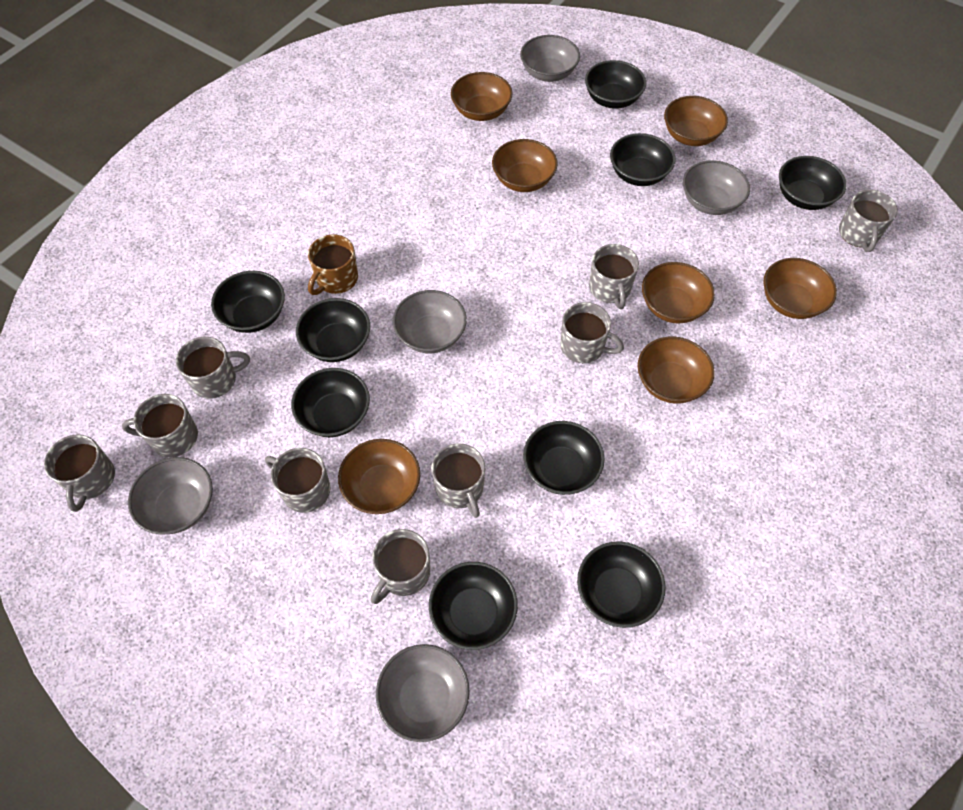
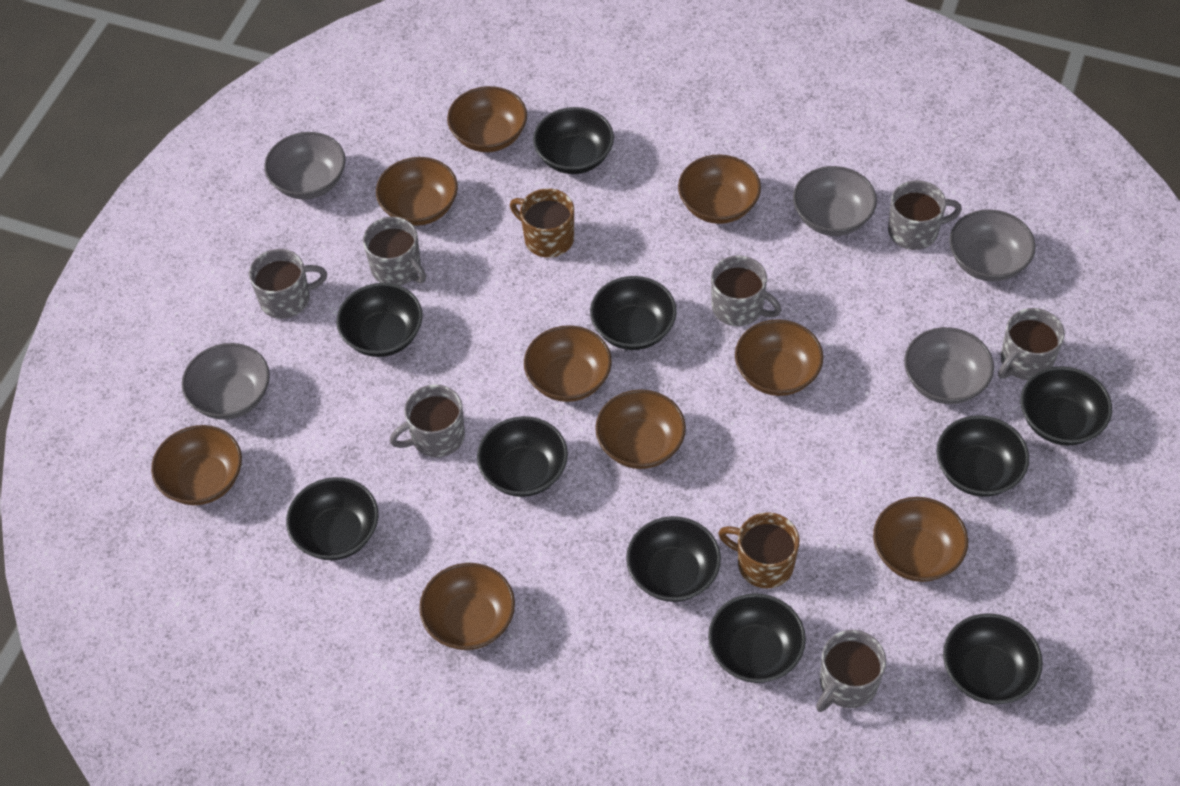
black bowl: [211,271,285,333] [291,368,370,437] [296,298,370,362] [429,562,518,650] [523,421,605,495] [577,541,666,628] [585,60,646,109] [610,133,675,186] [779,156,847,210] = 9 -> [286,477,379,560] [336,283,423,357] [477,416,568,497] [533,107,614,174] [590,276,677,350] [626,516,721,602] [708,593,806,683] [936,415,1029,497] [943,613,1043,704] [1021,366,1112,445] = 10
brown bowl: [338,439,420,514] [451,72,513,121] [492,139,558,192] [638,336,715,404] [642,262,715,324] [664,96,728,146] [763,258,837,319] = 7 -> [151,425,242,505] [376,157,458,226] [419,563,515,650] [447,86,527,152] [524,325,612,402] [595,389,686,469] [678,154,761,224] [735,319,823,396] [873,497,968,582] = 9
brown mug: [308,235,358,295] = 1 -> [510,188,574,258] [718,512,800,589] = 2
grey mug: [44,434,115,512] [122,394,198,457] [176,337,250,399] [265,448,331,513] [371,529,430,604] [431,443,485,518] [560,302,624,363] [589,244,639,309] [839,190,898,252] = 9 -> [249,249,327,319] [363,217,426,286] [389,384,465,458] [711,255,782,326] [816,630,886,712] [888,180,962,250] [998,308,1065,380] = 7

